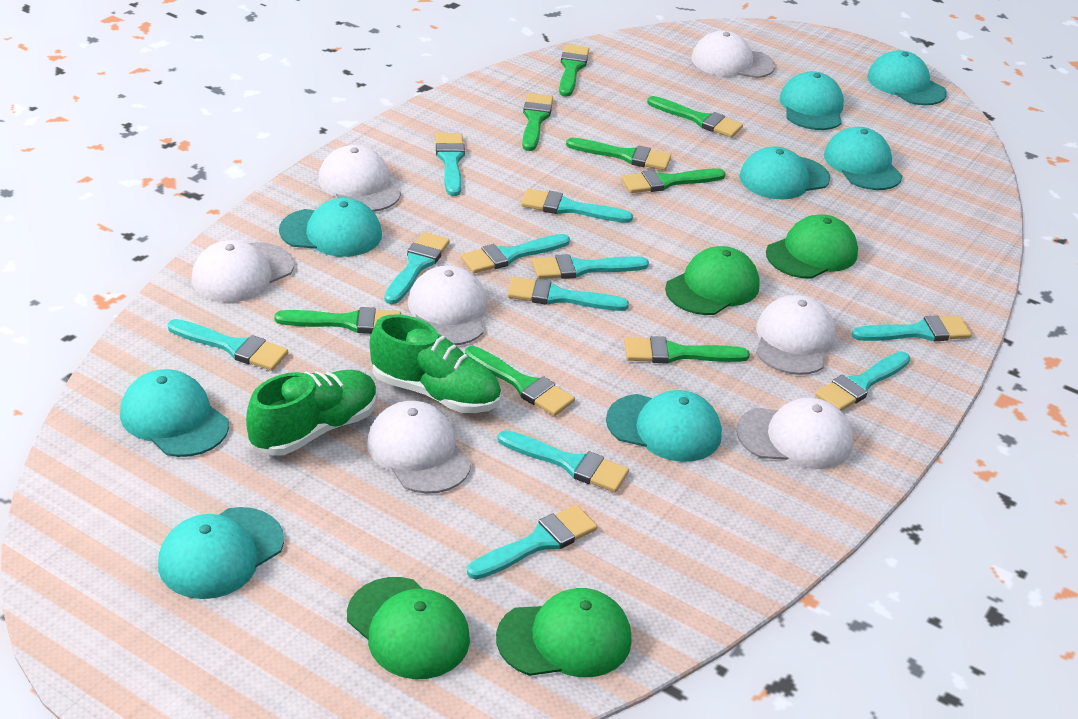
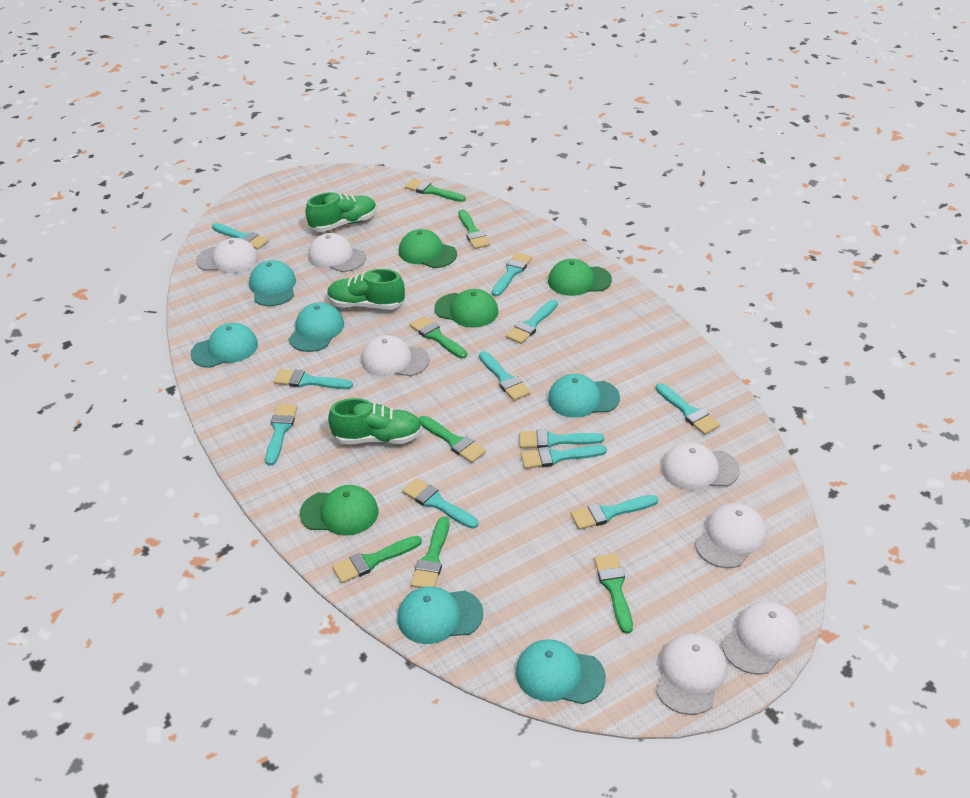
green brush: [274,307,401,334] [465,346,575,416] [522,93,553,151] [559,44,589,97] [566,138,671,170] [621,168,726,193] [625,336,750,364] [647,96,743,138] = 8 -> [332,536,422,583] [405,179,466,202] [409,316,467,358] [411,516,449,588] [419,416,486,463] [458,209,490,249] [594,553,633,634] = 7
green shoe: [246,370,377,456] [370,314,501,413] = 2 -> [305,192,377,232] [327,269,405,309] [328,398,422,444] = 3
turquoise cap: [120,369,229,457] [158,507,284,599] [279,198,382,257] [606,390,722,462] [740,146,830,200] [779,71,844,130] [824,127,903,190] [867,50,947,105] = 8 -> [190,323,258,368] [249,260,296,306] [289,302,344,352] [397,586,483,644] [516,639,606,704] [548,374,620,418] = 6

